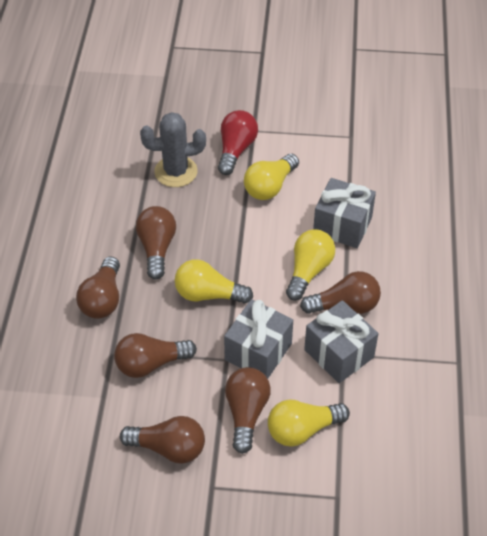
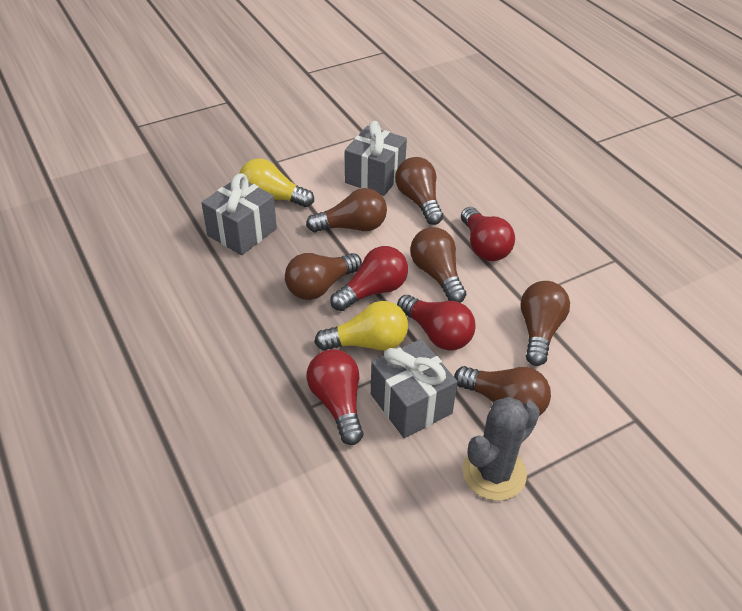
red light bulb: [218,110,258,175] = 1 -> [306,349,363,445] [330,246,408,311] [397,295,475,351] [461,207,515,261] = 4
yellow light bulb: [175,259,253,304] [244,154,299,200] [268,400,350,447] [286,229,335,301] = 4 -> [240,158,314,207] [315,301,408,351] = 2

